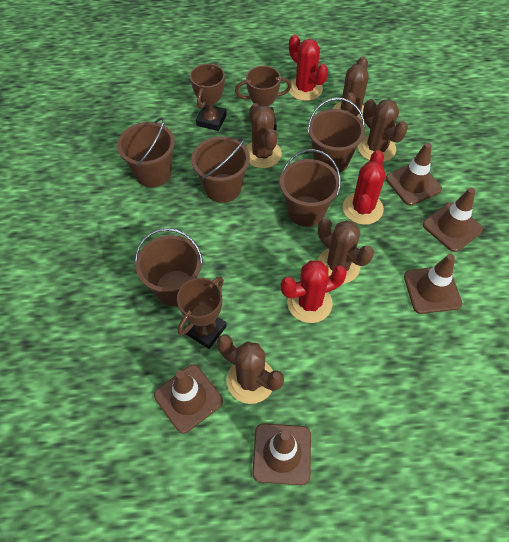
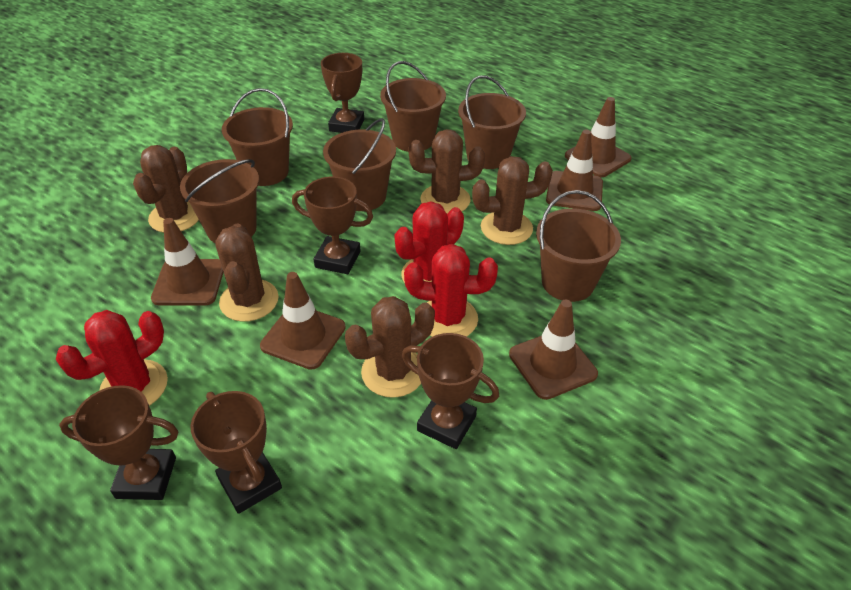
brown bucket: [117,117,175,187] [135,228,203,306] [191,136,250,203] [280,149,341,227] [307,98,365,173] = 5 -> [180,159,259,243] [222,88,293,186] [323,118,396,211] [380,61,446,152] [458,76,526,169] [536,190,621,302] = 6
brown trophy: [177,276,227,349] [190,63,227,131] [235,66,292,130] = 3 -> [59,385,178,500] [190,391,282,514] [292,176,373,274] [321,53,364,133] [402,333,499,449] = 5

